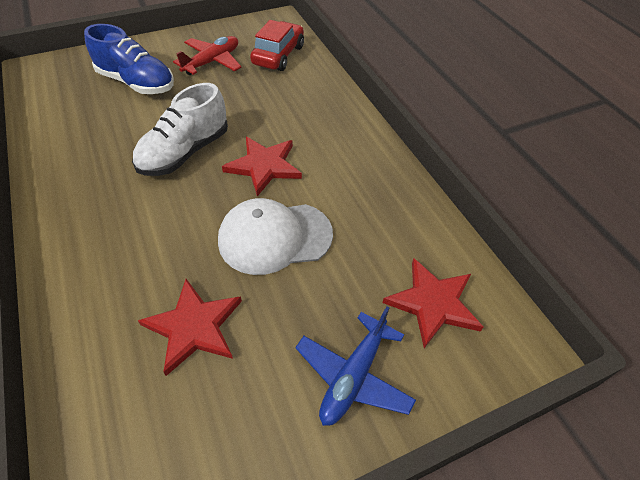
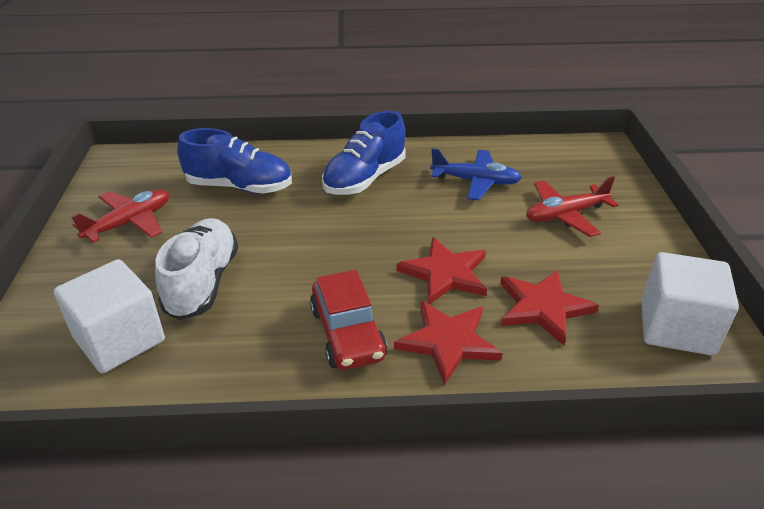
blue shoe: [84,24,174,94] = 1 -> [177,128,292,194] [322,111,406,195] = 2
red plane: [173,36,242,75] = 1 -> [71,189,169,243] [526,176,619,237] = 2
white cap: [218,198,333,275] = 1 -> none = 0
white cube: none = 0 -> [54,259,165,373] [641,252,739,356] = 2

